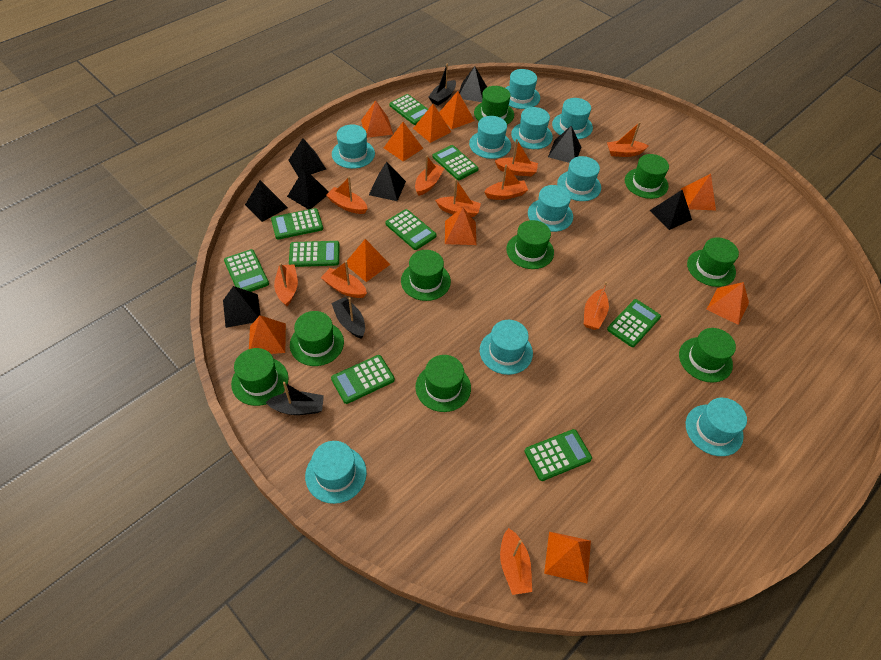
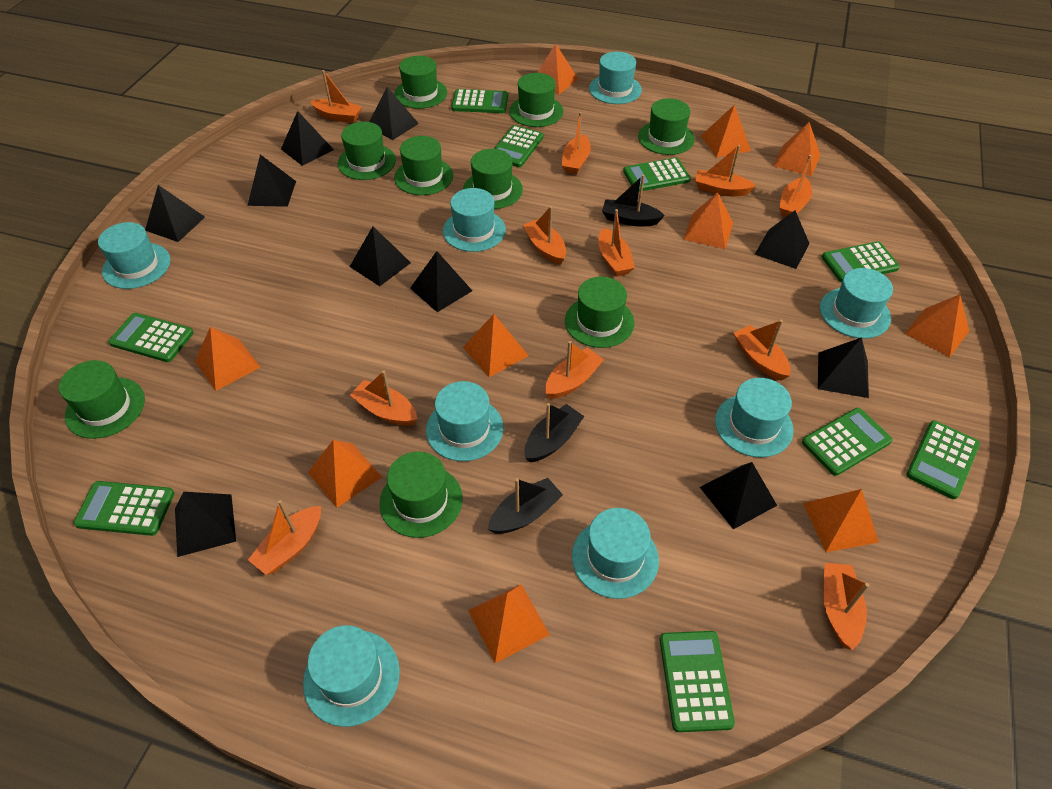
black pyramid: [223,286,261,328] [245,180,288,222] [287,168,329,209] [288,138,326,177] [369,162,406,201] [459,66,487,102] [548,126,581,163] [650,190,692,230] = 8 -> [145,185,205,242] [175,492,236,557] [247,154,296,207] [281,111,334,166] [350,226,411,286] [369,87,419,140] [410,251,472,312] [700,462,777,529] [755,210,810,269] [818,337,869,398] = 10
orange boat: [274,263,298,306] [321,261,367,298] [326,176,368,214] [415,156,444,196] [435,179,481,217] [484,165,528,200] [495,139,538,176] [500,528,532,595] [584,282,609,330] [607,122,648,157] = 10 -> [248,500,321,575] [310,70,362,123] [350,371,417,426] [523,206,566,265] [545,341,604,399] [562,112,591,175] [598,209,635,277] [695,145,756,196] [734,320,791,381] [779,155,812,217] [823,563,869,650] = 11
turquoise hat: [305,441,367,504] [332,124,375,169] [469,116,511,159] [480,320,533,375] [506,69,540,109] [511,107,553,149] [528,185,573,232] [552,98,593,139] [557,156,601,201] [686,398,747,456] = 10 -> [98,222,170,289] [303,625,400,727] [426,381,503,461] [443,188,506,252] [572,508,659,599] [589,52,642,104] [715,378,794,457] [820,268,893,339] = 8

